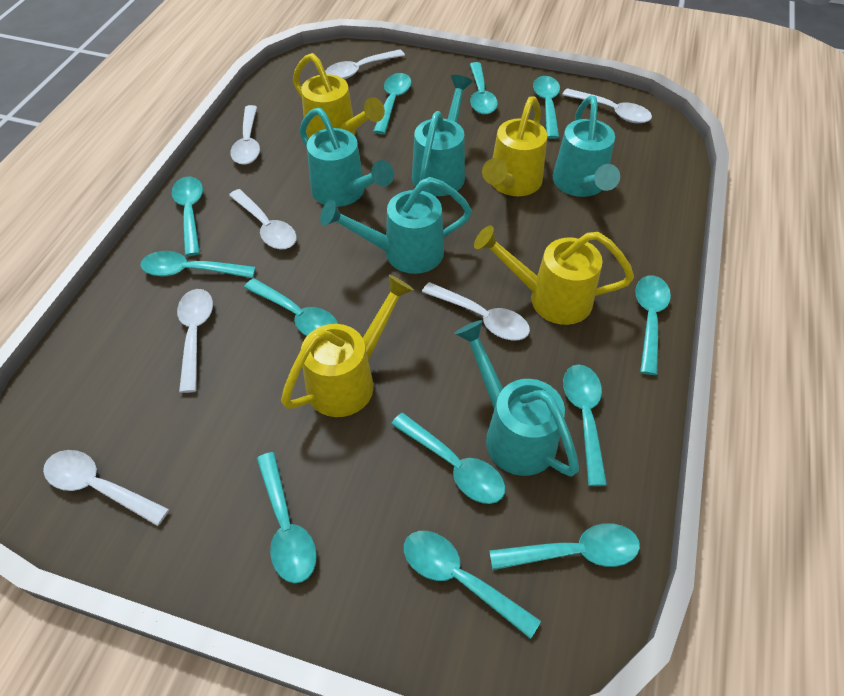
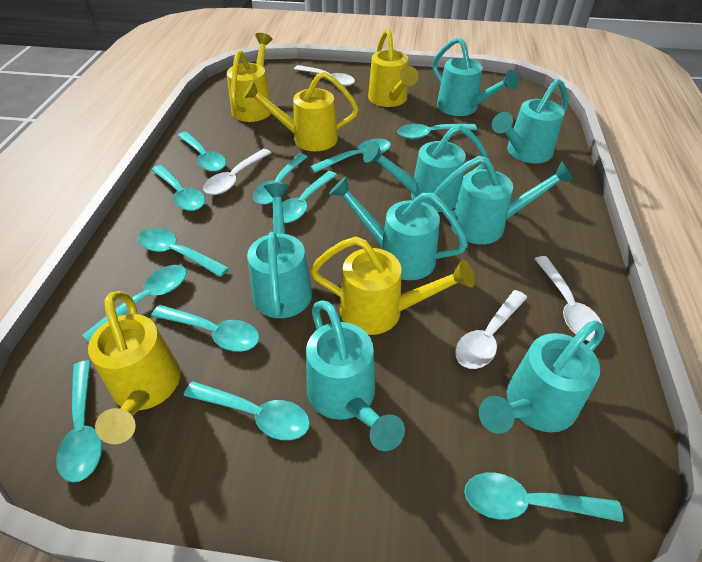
turquoise watering can: [299,108,394,207] [320,177,472,274] [412,75,473,196] [454,320,579,476] [553,96,620,197] = 5 -> [247,183,312,318] [306,300,405,451] [329,176,468,280] [363,125,488,212] [432,37,519,116] [432,156,574,244] [479,321,605,434] [492,79,568,163] = 8
white spoon: [43,450,169,526] [177,289,213,393] [229,189,297,249] [230,105,260,165] [325,49,405,79] [422,282,530,341] [562,88,652,123] = 7 -> [203,149,271,195] [294,65,355,87] [455,290,527,369] [535,256,602,341] = 4
yellow watering can: [281,275,414,417] [293,53,385,139] [474,225,634,325] [482,96,547,196] = 4 -> [88,291,181,444] [227,33,272,122] [243,72,359,151] [310,237,475,335] [368,28,418,107] = 5

